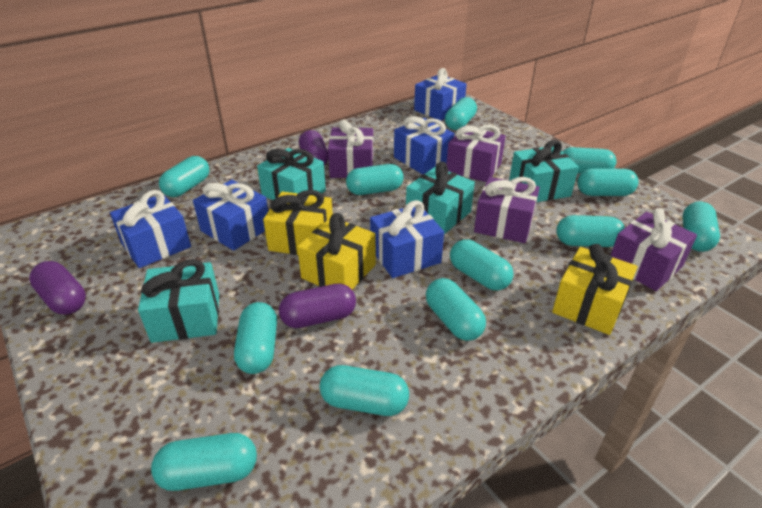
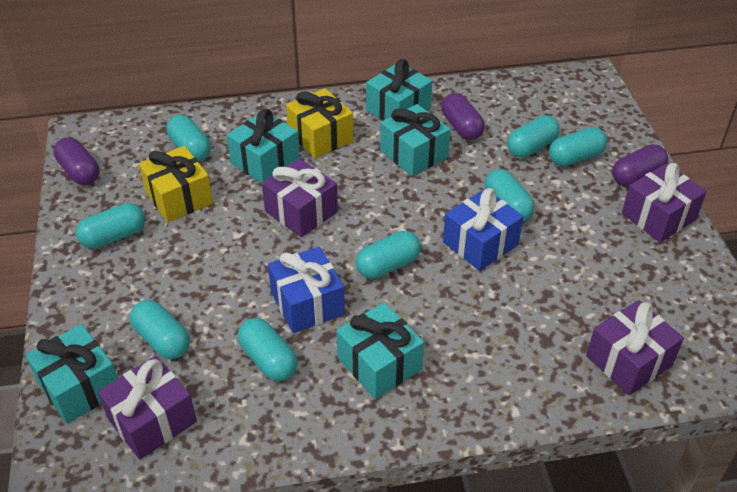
blue gift: [110,190,191,268] [193,180,268,251] [370,200,444,278] [394,116,454,174] [414,68,467,121] = 5 -> [268,246,345,333] [443,188,524,271] = 2
turquoise capsule: [151,433,257,491] [159,156,209,197] [234,302,277,374] [320,365,409,416] [346,164,404,195] [426,278,486,341] [445,97,477,130] [450,240,514,291] [556,215,625,247] [562,147,616,174] [577,168,638,196] [682,201,720,252] = 12 -> [76,203,145,249] [130,300,190,359] [166,115,211,162] [238,318,297,381] [356,231,421,279] [485,169,535,222] [507,115,560,158] [549,127,607,166] = 8
turquoise gift: [138,259,219,343] [257,148,326,200] [406,162,475,234] [509,140,579,202] = 4 -> [25,324,118,424] [227,109,300,183] [337,302,424,399] [366,59,432,121] [380,104,451,176] = 5
yellow gift: [263,190,333,255] [297,213,376,289] [552,244,637,335] = 3 -> [139,146,213,222] [286,88,353,158] = 2

